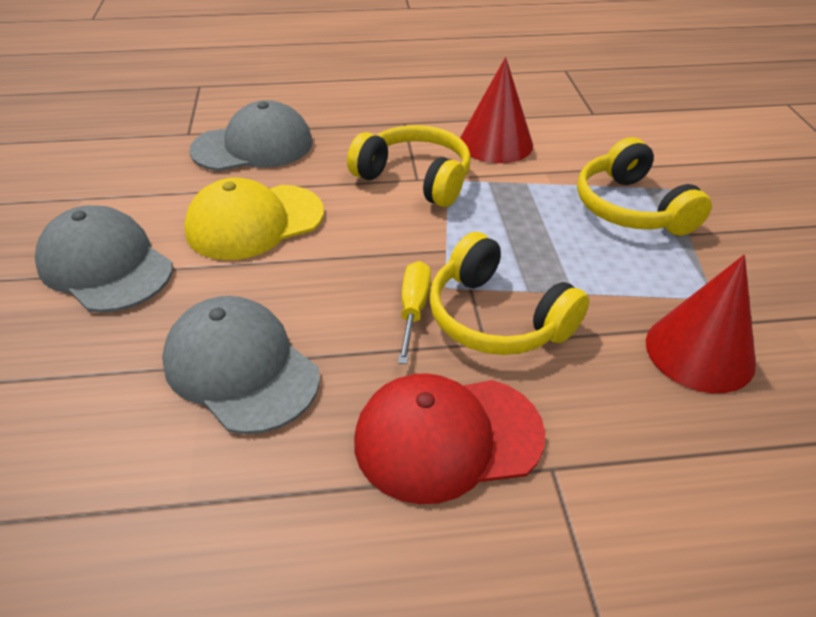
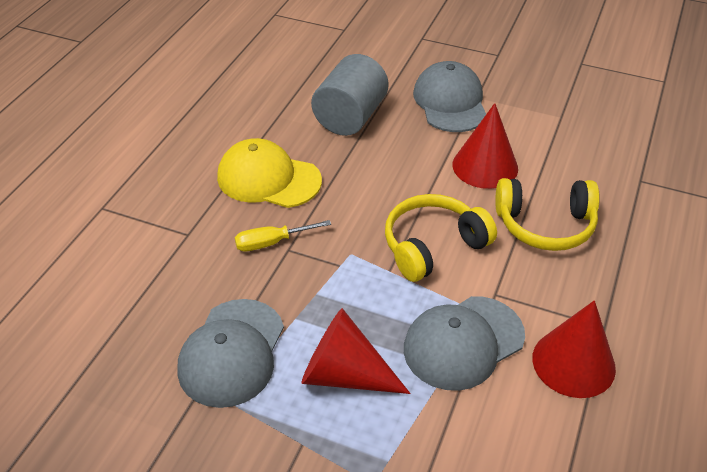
grey cylinder: none = 0 -> [311,54,389,136] = 1
red cap: [354,373,545,504] = 1 -> none = 0
red cone: [460,57,533,163] [646,255,756,393] = 2 -> [301,308,410,394] [453,103,518,189] [532,300,616,398] = 3
yellow headphones: [347,125,471,207] [429,232,589,355] [577,137,712,236] = 3 -> [385,194,497,282] [495,178,600,251] = 2

